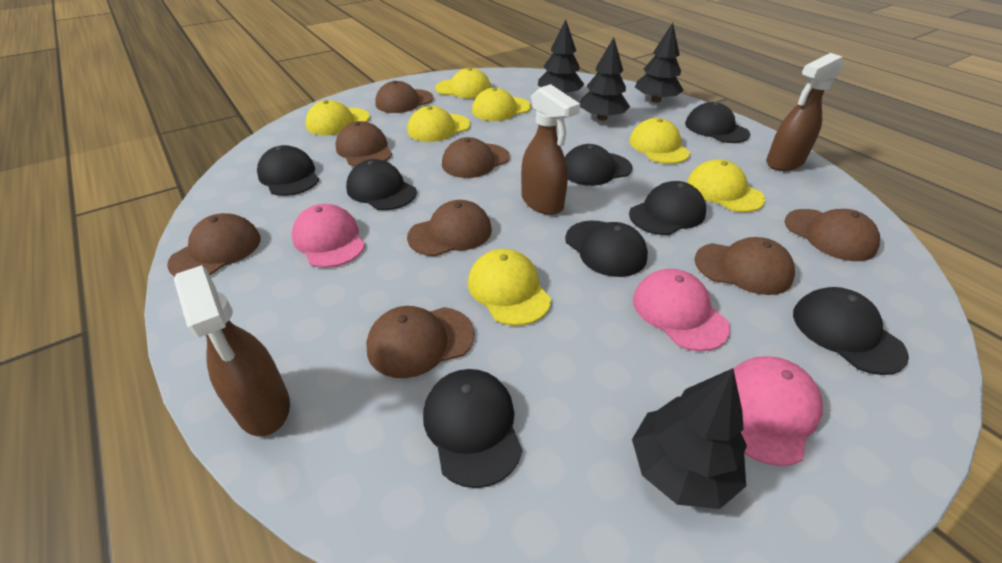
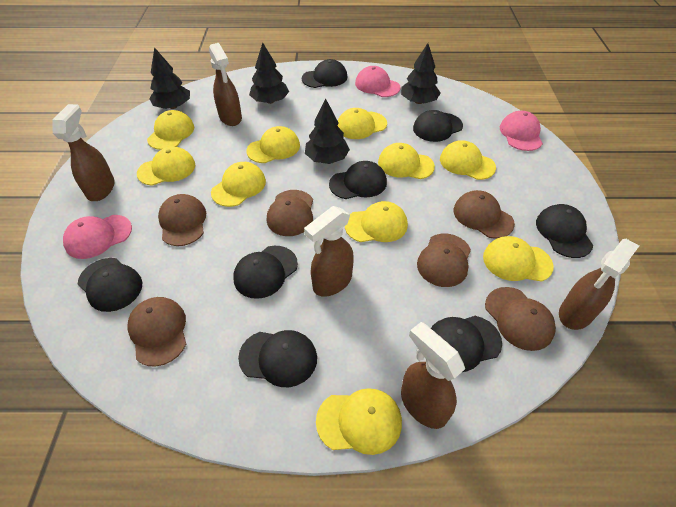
brown cap: [167,213,261,277] [335,121,392,166] [366,306,475,378] [375,81,434,113] [407,200,492,256] [442,137,510,178] [694,237,795,295] [785,209,880,261] = 8 -> [127,297,186,367] [158,194,206,246] [267,190,313,236] [417,234,471,287] [454,190,515,239] [485,287,556,351] = 6
brown spray bottle: [174,265,290,436] [521,84,580,215] [766,53,844,171] = 3 -> [52,104,115,201] [209,43,242,126] [304,206,354,297] [401,322,465,429] [559,239,639,330] = 5
yellow cap: [306,100,370,135] [408,106,470,142] [435,68,491,99] [468,249,551,326] [472,88,531,121] [629,118,690,164] [687,159,765,212] = 7 -> [137,147,195,186] [147,110,194,150] [211,162,266,207] [246,126,300,163] [316,388,402,455] [337,108,387,139] [345,201,408,242] [378,143,435,179] [440,140,496,180] [483,236,554,282] = 10

